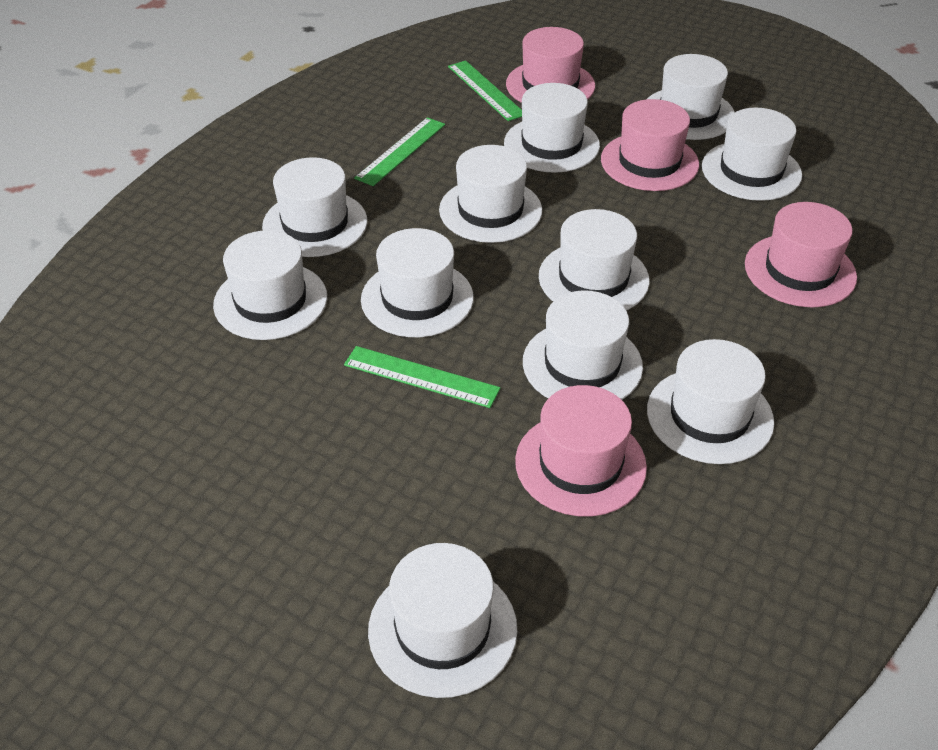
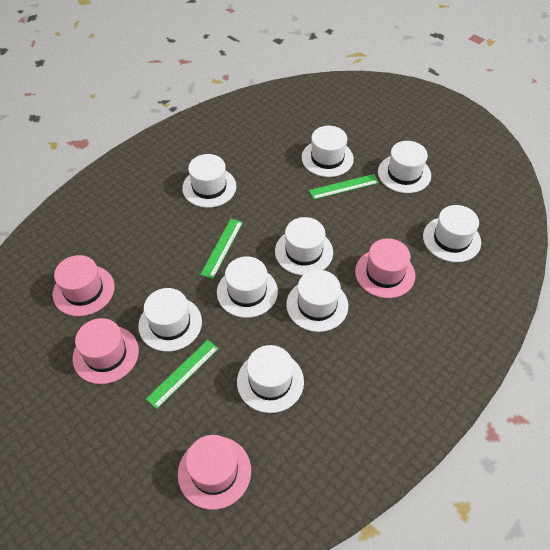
white hat: [213,230,327,340] [262,157,367,257] [361,228,474,337] [368,543,518,698] [439,145,542,243] [504,83,600,173] [523,290,643,400] [539,209,650,310] [647,54,735,140] [647,339,774,464] [702,108,802,201] = 11 -> [138,288,202,352] [182,154,236,208] [217,257,278,318] [237,345,304,413] [275,217,333,275] [286,270,348,332] [302,126,354,177] [378,141,431,193] [423,205,481,262] = 9

